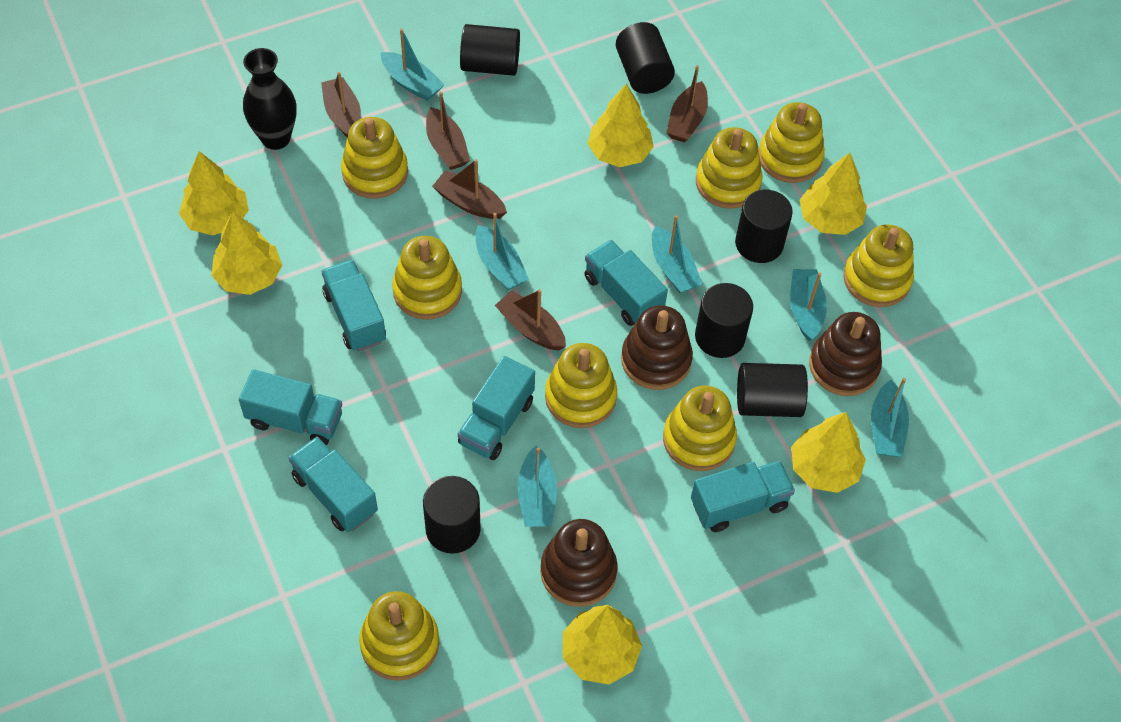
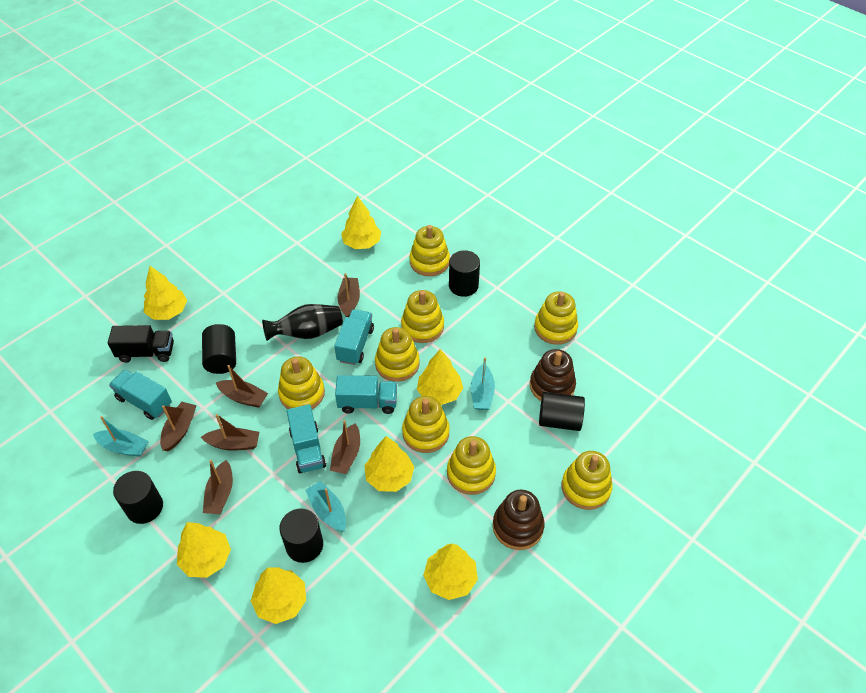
black cylinder: [423,476,481,554] [460,24,520,76] [616,22,675,94] [695,283,753,358] [735,190,793,263] [737,363,808,417] = 6 -> [113,471,163,524] [202,324,236,374] [279,508,323,563] [449,250,480,297] [539,392,585,431] = 5
black truck: none = 0 -> [108,325,174,363] = 1
brown boat: [321,72,361,138] [426,92,470,170] [432,159,507,219] [495,289,566,350] [666,65,708,143] = 5 -> [160,402,196,451] [201,414,259,451] [203,460,233,514] [216,365,268,408] [330,420,360,474] [338,273,360,317] = 6
brown stacking toy: [540,519,618,607] [621,305,693,390] [809,312,882,396] = 3 -> [493,490,545,550] [530,349,576,401] = 2
turquoise boat: [381,29,444,101] [475,213,529,290] [517,446,557,527] [652,215,702,293] [790,269,827,341] [871,378,909,457] = 6 -> [93,416,149,457] [305,481,346,532] [471,357,495,410] = 3
turquoise truck: [239,369,342,445] [288,437,378,532] [322,260,386,352] [458,356,535,460] [584,240,668,326] [691,460,795,532] = 6 -> [109,369,172,420] [287,404,326,473] [334,309,374,365] [335,375,397,414] = 4
yellow tree: [179,151,249,235] [211,211,282,295] [563,605,642,684] [587,84,654,167] [791,412,866,493] [800,153,867,235] = 6 -> [144,266,187,320] [177,522,231,578] [251,567,306,624] [341,196,381,249] [364,436,414,492] [417,349,463,405] [423,544,478,600] = 7

